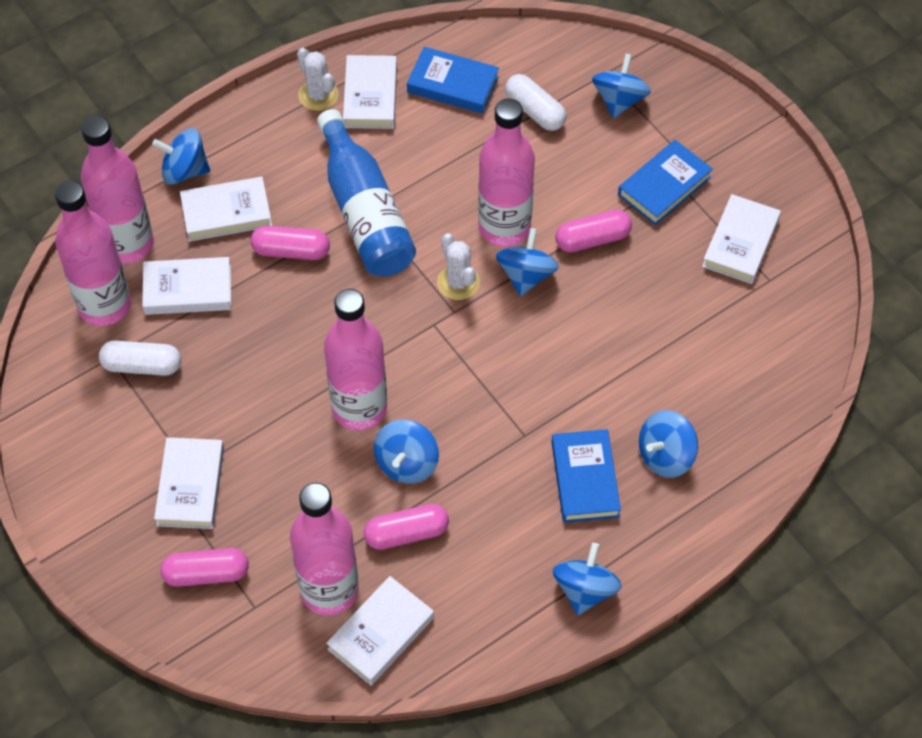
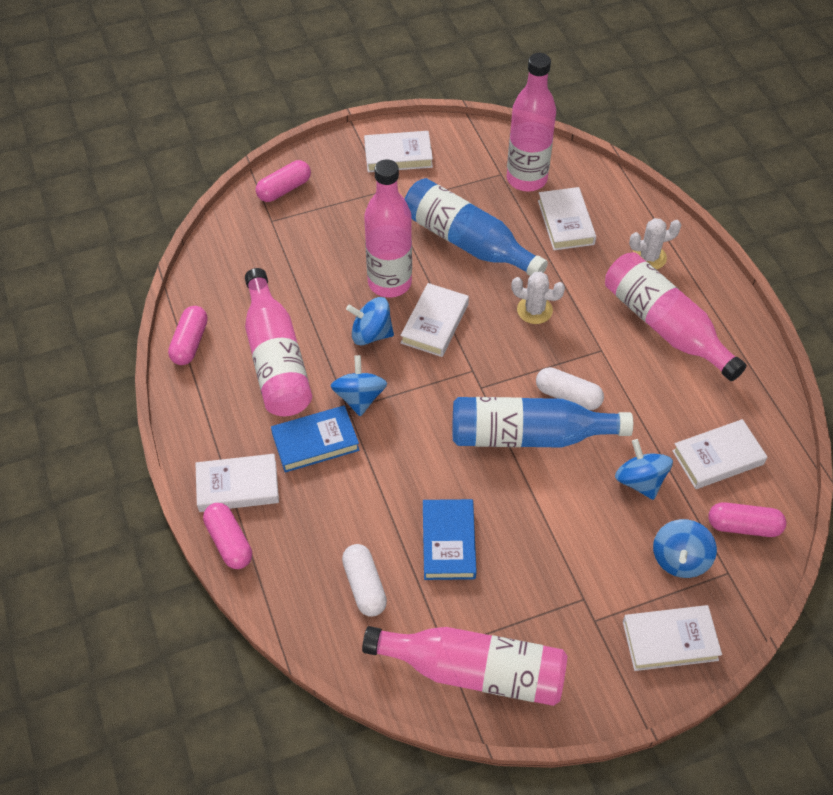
blue book: [407,47,499,114] [552,429,621,523] [618,140,713,225] = 3 -> [271,405,359,473] [423,499,477,580] = 2
blue bottle: [317,109,416,276] = 1 -> [405,178,548,276] [453,397,633,448] = 2
blue spinning top: [152,128,210,185] [374,420,439,483] [496,228,559,296] [553,543,621,615] [592,53,651,118] [639,410,698,478] = 6 -> [331,355,387,417] [346,297,394,346] [615,439,673,500] [653,519,717,578] = 4

